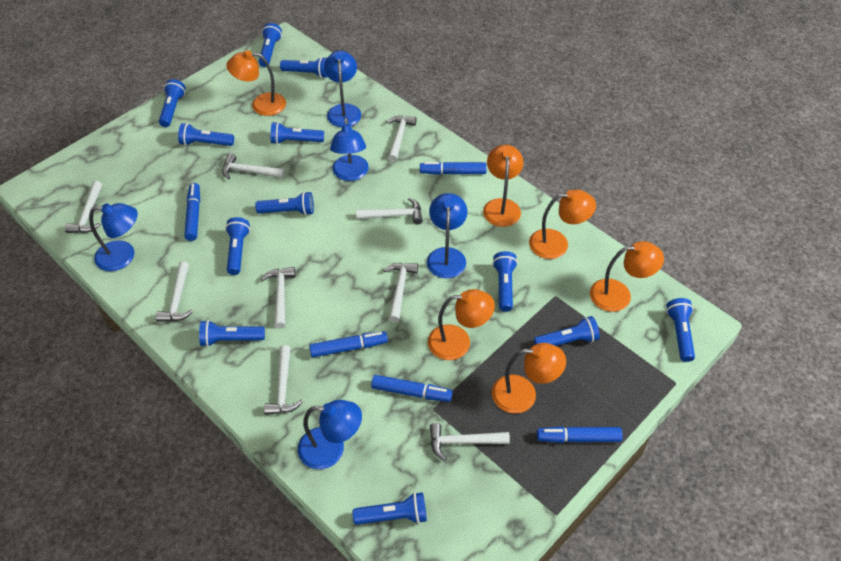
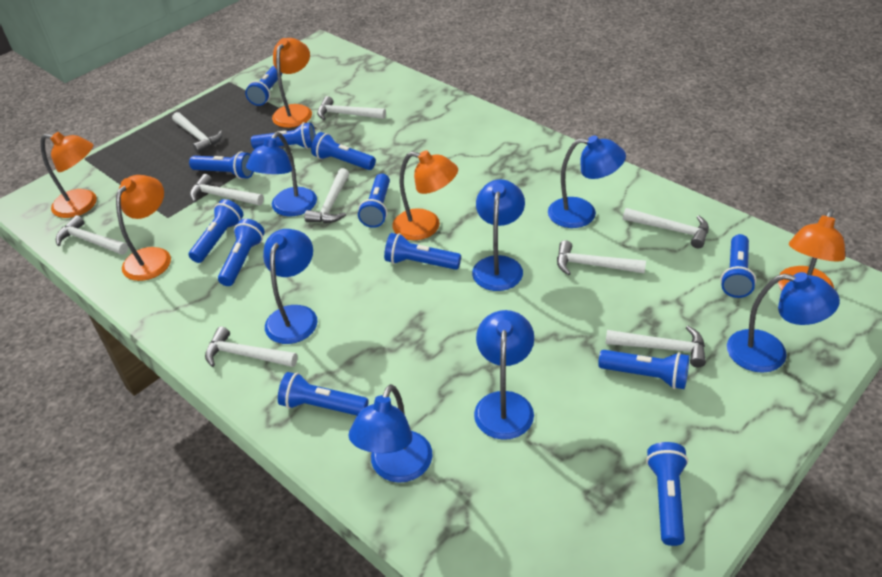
blue lamp: [89,203,138,271] [298,400,362,469] [324,51,361,127] [330,118,369,181] [427,193,468,278] = 5 -> [246,132,317,217] [263,229,318,344] [348,384,433,483] [472,179,525,291] [474,310,534,440] [548,135,626,228] [727,272,840,373] = 7
blue marker: [184,183,200,241] [309,331,388,357] [371,375,453,402] [420,162,487,175] [537,426,623,443] = 5 -> none = 0
orange lamp: [226,50,286,116] [428,289,495,360] [483,145,524,227] [492,343,566,414] [529,190,596,259] [590,241,664,312] = 6 -> [40,132,97,218] [116,175,171,281] [272,38,312,128] [392,150,458,240] [778,209,845,290] = 5

